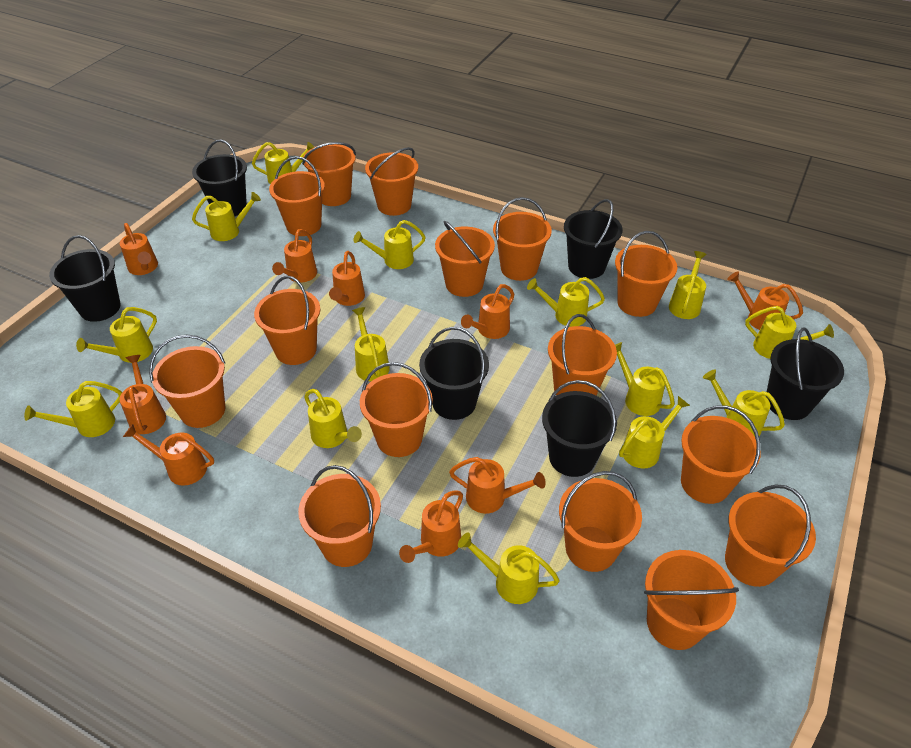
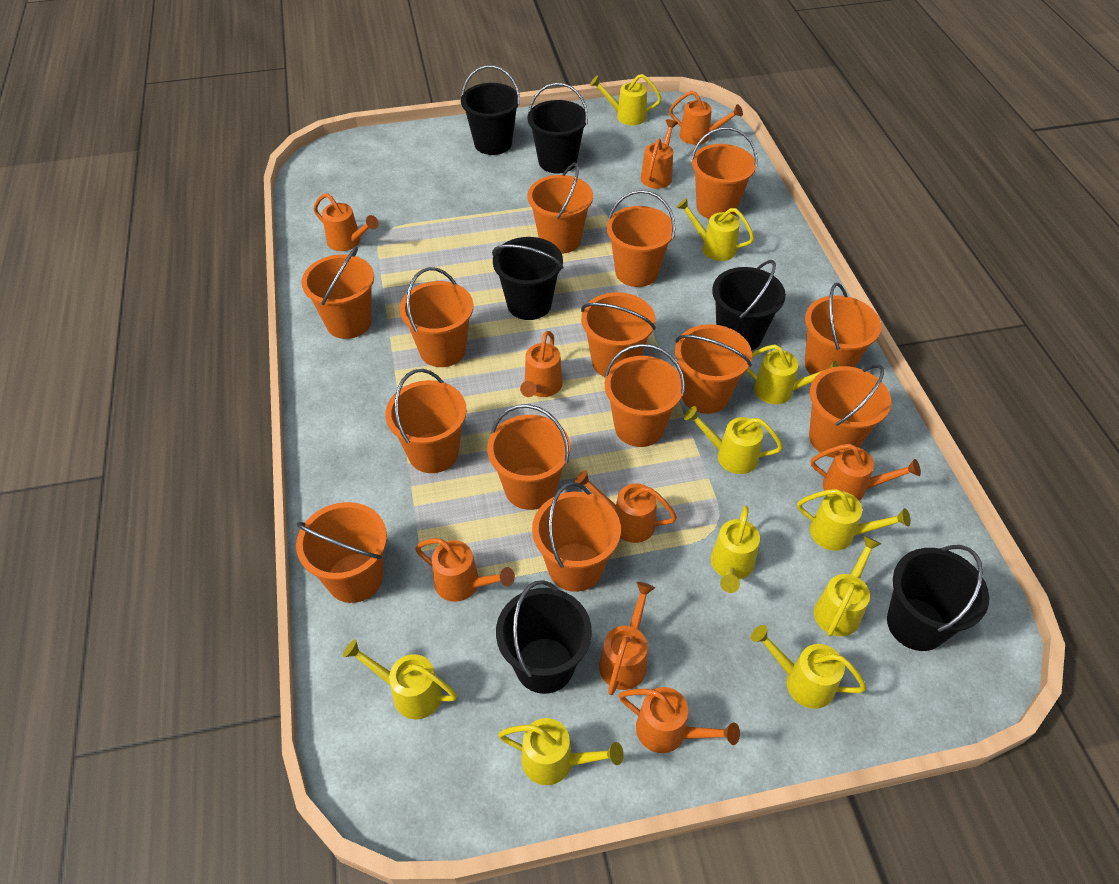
orange bucket: [149,335,226,428] [254,276,320,365] [269,156,325,236] [298,465,381,567] [302,142,356,206] [360,362,433,457] [365,147,418,216] [435,221,495,297] [493,197,552,281] [548,314,617,396] [559,471,642,572] [615,231,677,317] [644,550,739,650] [681,406,761,504] [725,484,816,587] = 15 -> [296,502,387,603] [302,246,374,339] [385,369,467,473] [400,267,473,367] [487,404,570,510] [527,163,593,254] [532,482,621,592] [581,292,656,377] [605,344,685,447] [607,190,675,287] [675,324,752,414] [691,127,758,219] [805,283,881,375] [809,364,891,458] = 14
yellow watering can: [24,381,122,437] [76,307,157,363] [192,192,261,241] [252,142,314,184] [304,389,362,448] [352,307,390,381] [353,220,426,269] [458,532,560,604] [527,277,605,327] [615,342,675,416] [619,396,690,468] [669,251,707,319] [703,370,785,436] [745,306,834,359] = 14 -> [343,639,457,719] [498,718,624,785] [590,74,661,125] [676,198,754,261] [684,406,783,474] [711,506,760,593] [746,344,839,404] [751,625,866,709] [797,489,911,551] [814,536,881,637] = 10

